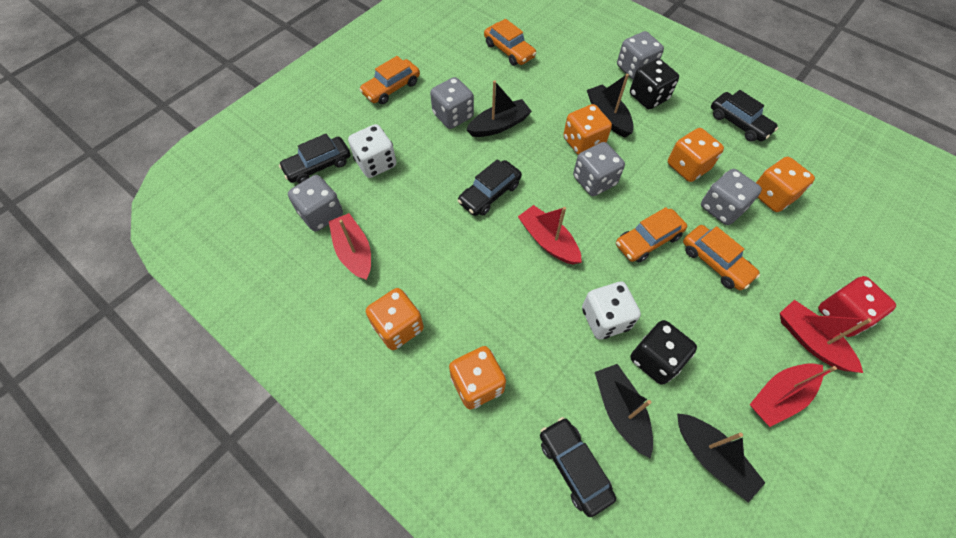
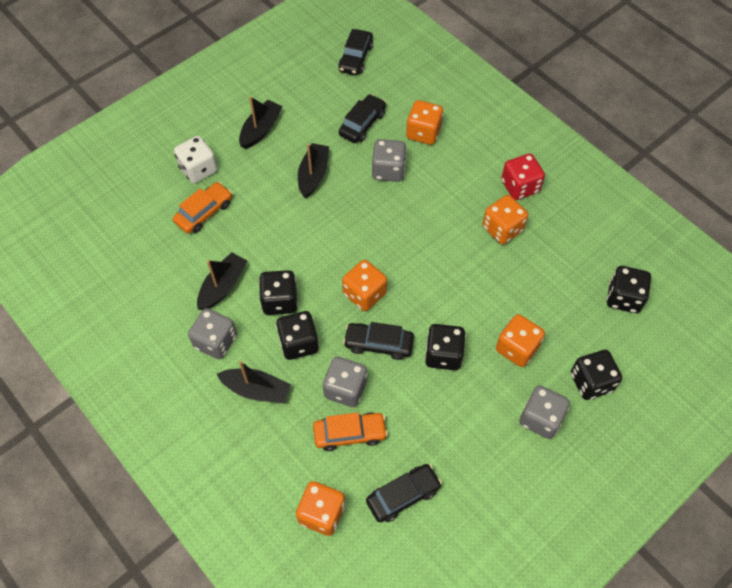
black dice: [630,59,679,109] [631,320,697,385] = 2 -> [259,270,298,315] [276,311,319,360] [425,324,466,370] [571,350,622,400] [607,266,651,313] = 5
grey dice: [288,175,343,232] [430,77,474,129] [573,142,625,196] [617,31,664,80] [701,169,762,225] = 5 -> [188,308,237,360] [323,357,367,407] [372,139,407,182] [519,385,570,439] = 4
orange car: [359,56,420,104] [484,19,537,66] [616,207,687,263] [683,225,760,290] = 4 -> [173,182,232,233] [313,412,388,451] = 2
red boat: [329,213,371,280] [518,205,582,265] [750,363,837,427] [780,300,872,373] = 4 -> none = 0
white dice: [348,124,396,178] [582,282,641,340] = 2 -> [174,136,217,183] = 1

